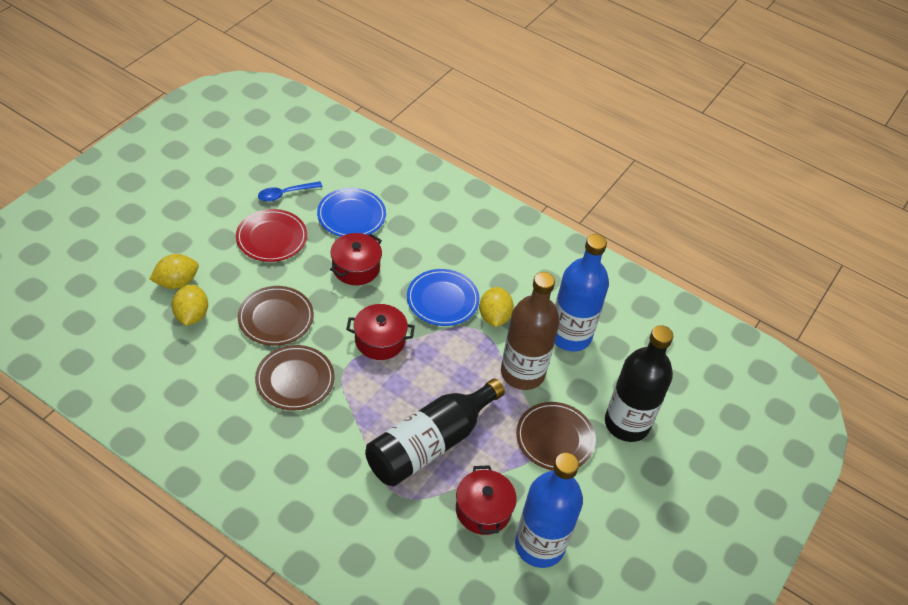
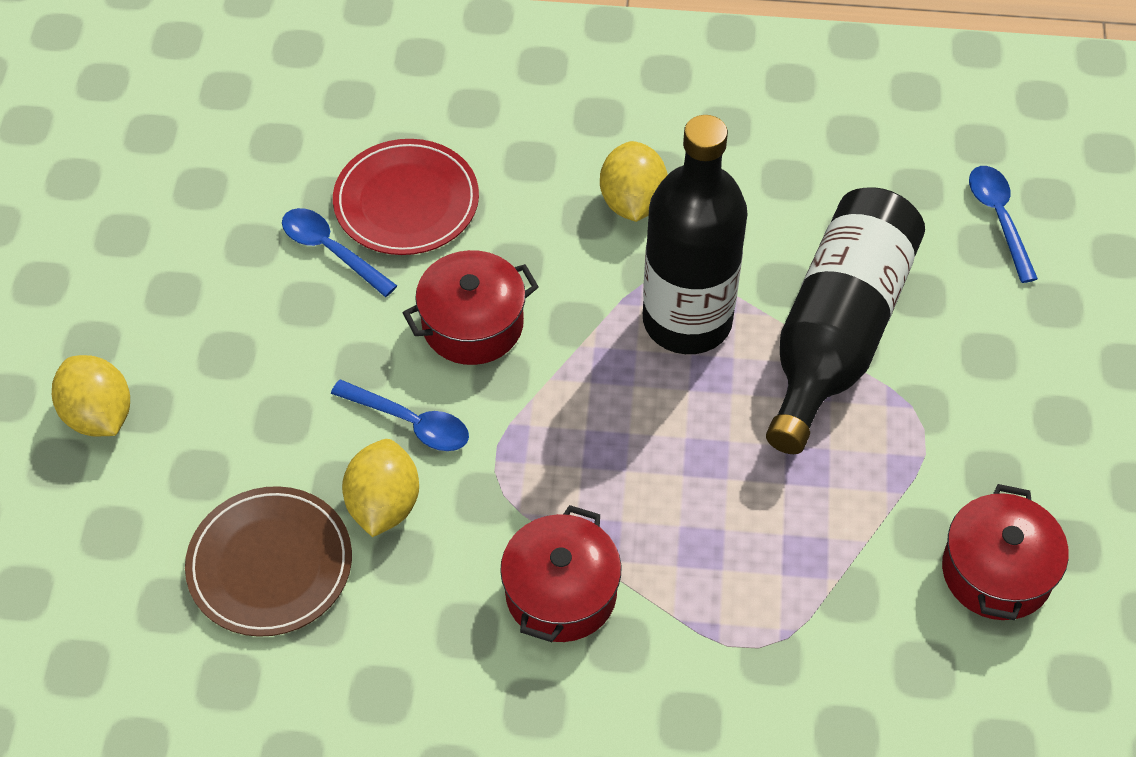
blue bottle: [515,453,583,568] [555,234,609,351] = 2 -> none = 0
blue plate: [317,188,386,237] [407,269,480,326] = 2 -> none = 0
blue spoon: [258,181,323,202] = 1 -> [282,208,397,297] [331,379,469,451] [969,166,1038,283] = 3
brown bottle: [501,272,560,390] = 1 -> none = 0
brown plate: [238,286,314,346] [255,345,335,410] [516,402,596,471] = 3 -> [185,486,352,637] = 1

